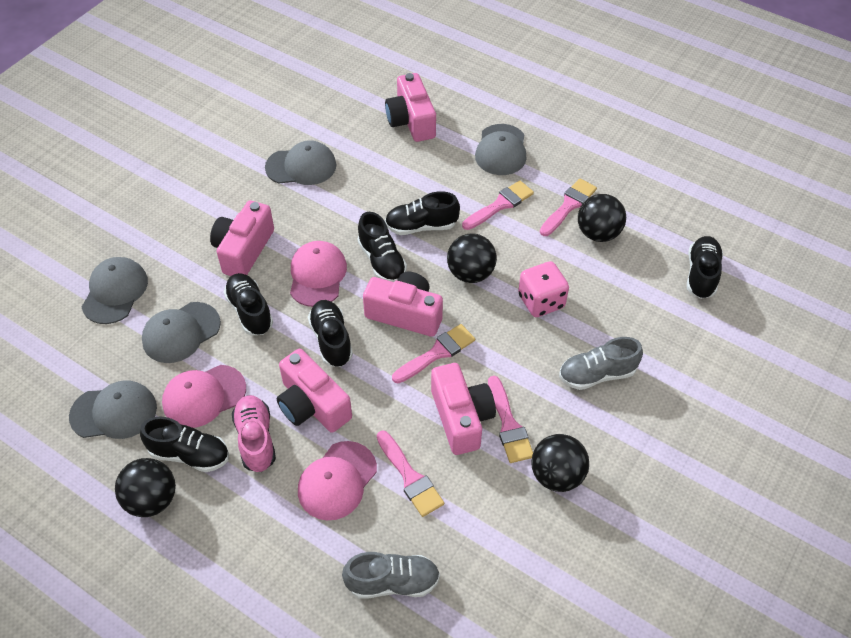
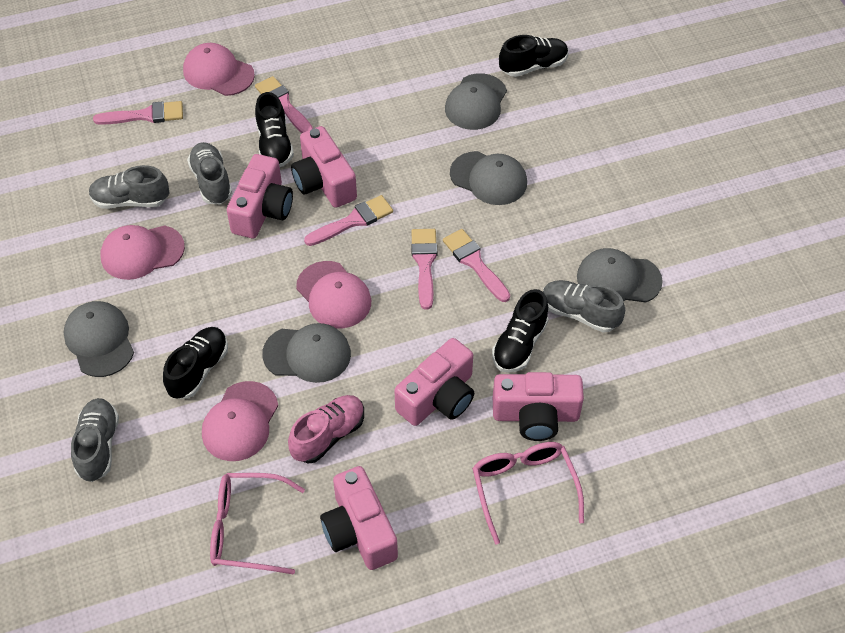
black ball: [115,458,176,517] [447,233,497,283] [531,434,589,492] [578,194,626,242] = 4 -> none = 0
black shoe: [140,417,229,472] [224,273,273,335] [308,300,353,367] [358,212,407,282] [385,191,460,235] [687,236,723,299] = 6 -> [163,327,228,399] [255,92,294,167] [492,289,549,373] [499,35,568,77] = 4
grey shoe: [342,552,440,599] [559,337,643,390] = 2 -> [71,398,119,482] [89,165,169,209] [187,142,232,204] [543,280,625,333] = 4
pink cap: [162,365,246,428] [290,241,347,307] [298,441,377,520] = 3 -> [101,225,185,280] [183,43,255,96] [202,381,278,461] [296,261,371,328] = 4
pink dice: [518,261,569,317] = 1 -> none = 0
pink glasses: none = 0 -> [210,473,305,575] [472,442,584,544] = 2

